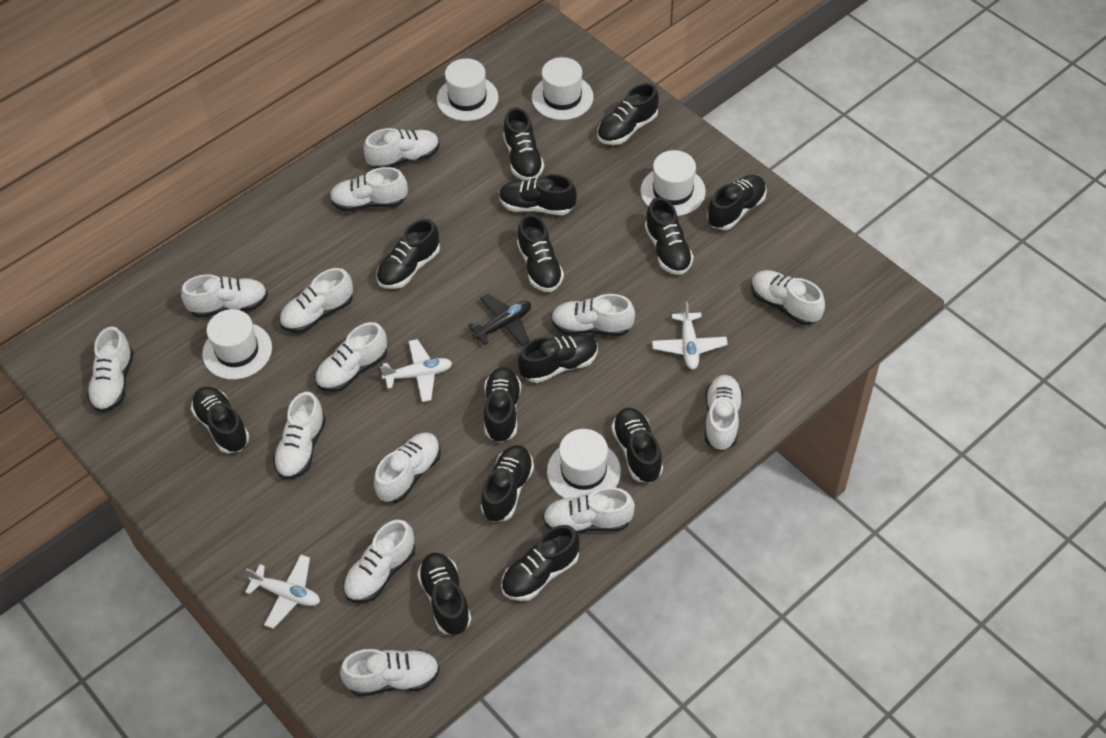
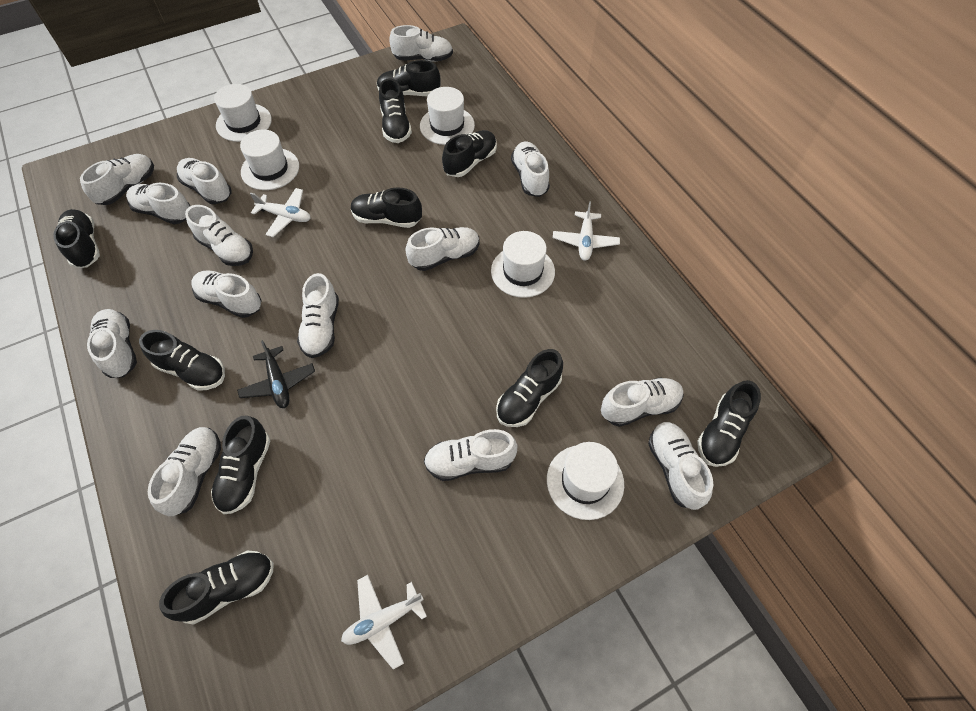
black shoe: [191,387,249,454] [377,219,440,289] [417,552,471,635] [481,445,534,522] [484,367,521,443] [499,174,577,215] [501,525,580,601] [503,107,544,181] [517,214,564,292] [518,334,598,383] [597,83,659,145] [611,408,663,483] [645,197,694,275] [707,175,767,230] = 14 -> [53,209,100,268] [139,330,225,391] [159,550,274,625] [211,415,271,514] [351,187,422,228] [377,60,440,96] [379,78,412,143] [442,130,497,177] [496,349,563,427] [697,380,761,467] = 10

